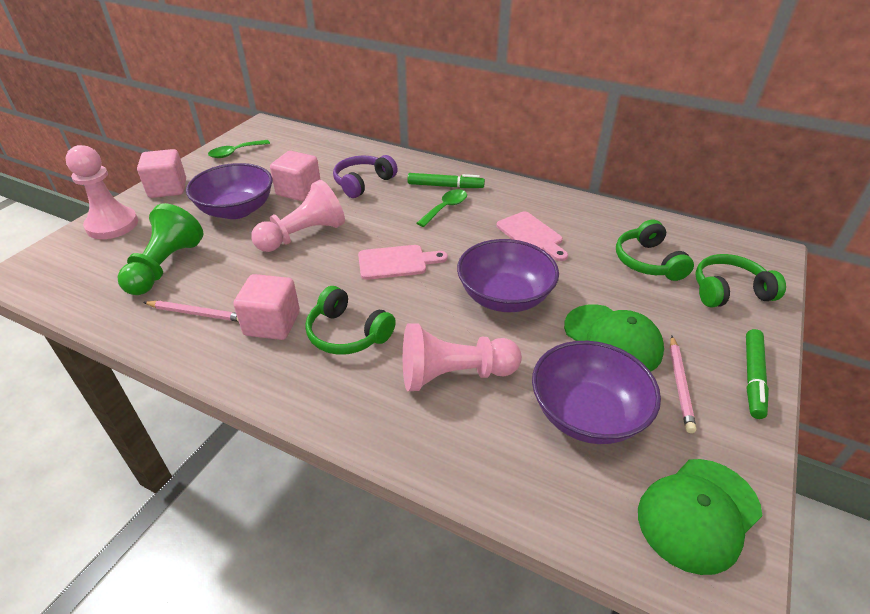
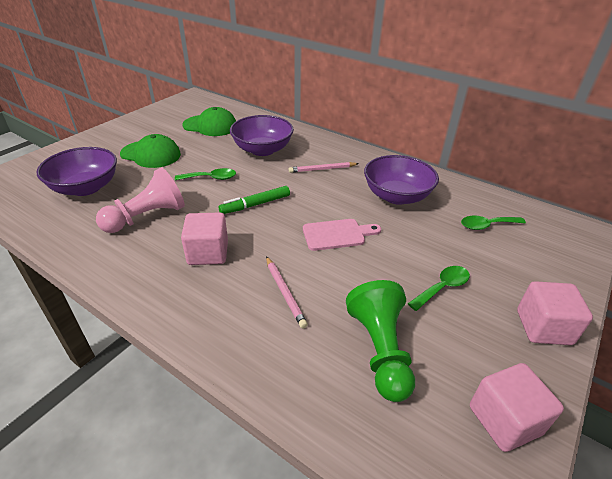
green headphones: [305,286,396,355] [616,220,694,281] [695,254,786,307] = 3 -> none = 0
green marker: [408,173,485,188] [746,329,769,419] = 2 -> [218,186,290,214] = 1
green spoon: [208,140,270,158] [417,189,467,227] = 2 -> [175,168,236,180] [408,266,470,311] [461,216,526,230] = 3
pink cutting board: [358,245,448,280] [496,212,568,261] = 2 -> [303,219,381,251] = 1
pink pawn: [65,145,138,239] [251,180,345,252] [403,324,522,391] = 3 -> [96,167,185,233] = 1
purple headphones: [333,155,398,198] = 1 -> none = 0

